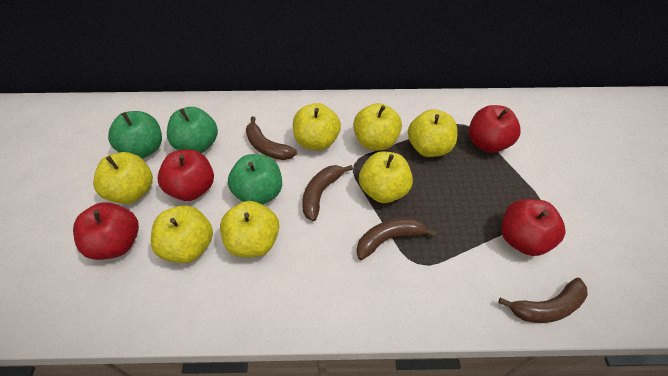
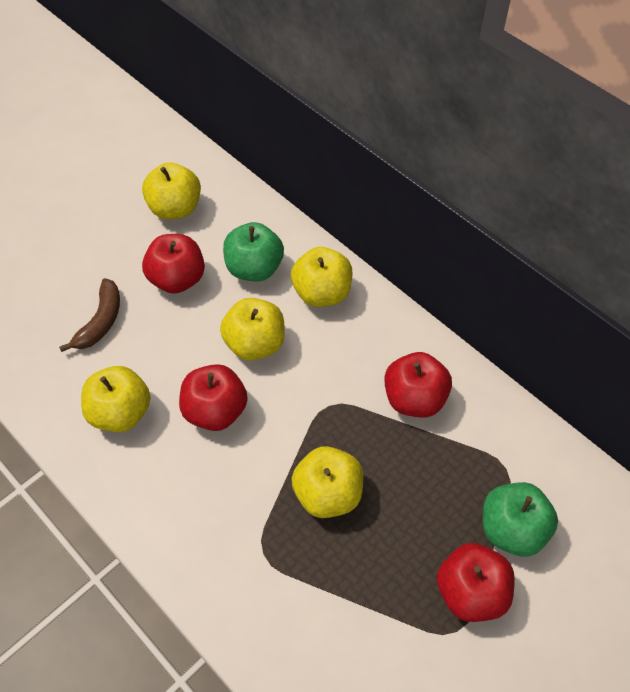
brown banana: [246,116,297,160] [302,165,353,221] [356,218,437,260] [498,278,588,323] = 4 -> [59,278,120,352] = 1
green apple: [108,111,162,158] [167,107,218,153] [228,154,282,205] = 3 -> [223,222,284,281] [483,482,558,557] = 2
yellow apple: [93,152,153,204] [151,205,213,263] [220,201,280,258] [293,103,341,151] [353,103,402,150] [359,151,413,203] [408,109,458,157] = 7 -> [81,366,150,432] [142,162,201,219] [220,298,285,361] [291,247,353,307] [291,446,363,518] = 5

